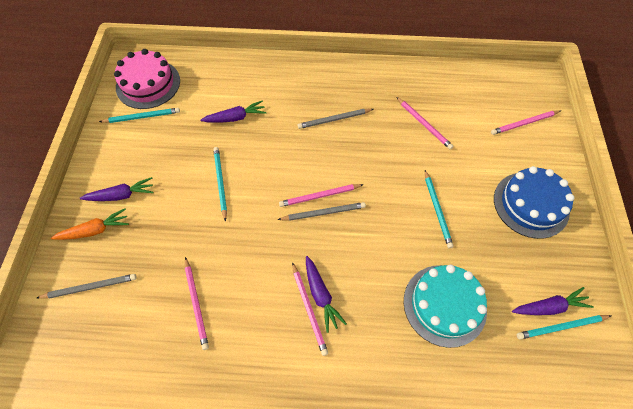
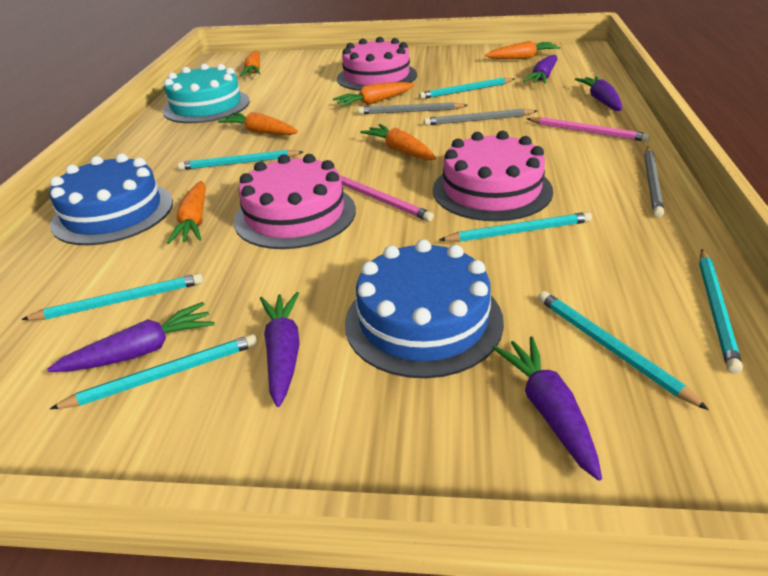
blue cake: [494,166,575,239] = 1 -> [50,153,173,245] [345,239,504,378] = 2
orange carrot: [51,208,129,240] = 1 -> [167,181,206,244] [218,112,298,135] [240,50,261,76] [333,82,415,107] [360,124,436,160] [485,41,561,59] = 6
pink cake: [114,49,180,109] = 1 -> [234,154,356,249] [337,37,417,91] [433,131,553,221] = 3
pink pencil: [185,257,209,350] [279,184,364,207] [292,262,328,356] [396,97,453,149] [491,110,561,135] = 5 -> [340,175,434,222] [527,117,650,142] = 2
purple carrot: [80,177,154,201] [200,100,266,123] [306,256,347,333] [512,287,594,315] = 4 -> [47,302,215,372] [260,292,300,407] [492,336,602,481] [523,55,557,84] [575,76,622,111] = 5
turquoise pencil: [99,108,180,123] [213,147,227,221] [425,170,454,248] [517,315,611,340] = 4 -> [21,273,204,320] [50,334,258,409] [178,150,303,170] [419,78,514,99] [439,212,592,242] [538,291,709,410] [699,249,743,374] = 7

